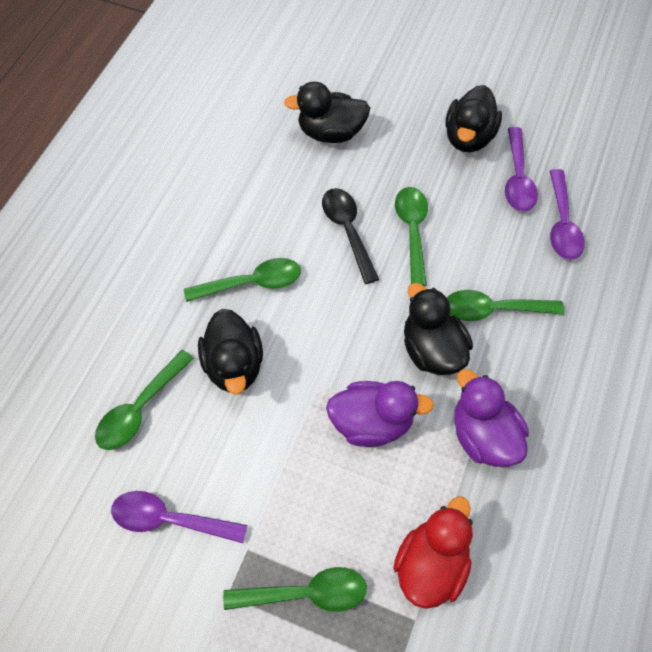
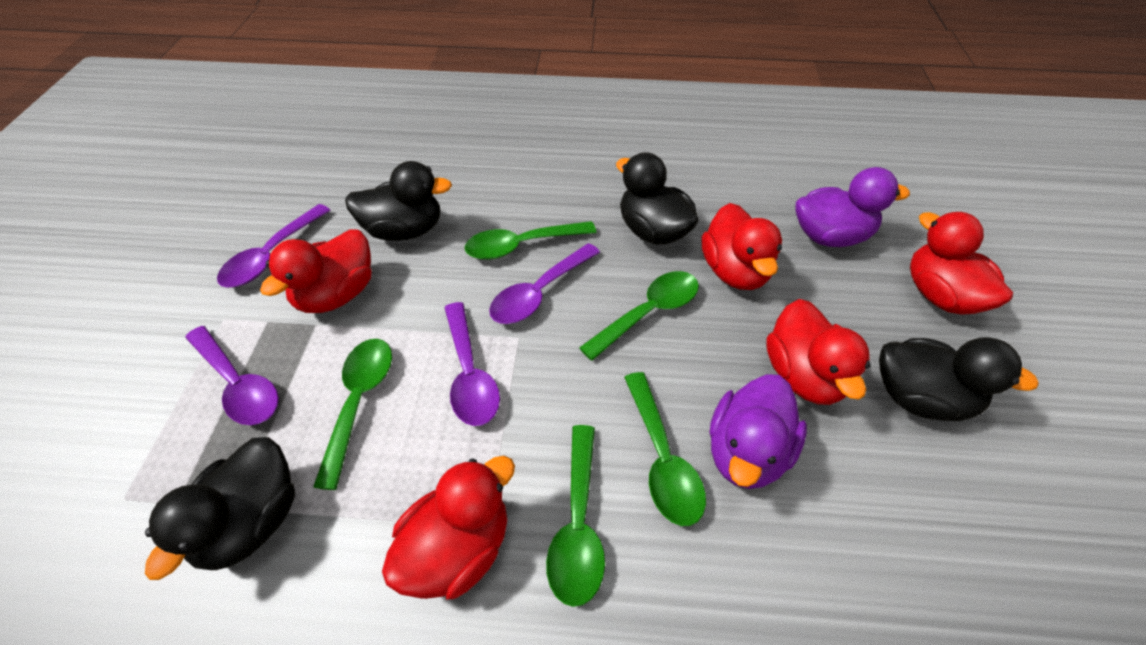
black spoon: [322,188,379,284] = 1 -> none = 0
purple spoon: [111,491,247,543] [505,127,538,212] [550,169,585,260] = 3 -> [185,326,279,425] [217,204,331,288] [444,302,500,426] [489,243,600,324] = 4
red duck: [393,496,473,609] = 1 -> [260,229,372,313] [382,456,515,599] [702,203,782,290] [766,299,870,405] [910,212,1013,315] = 5

